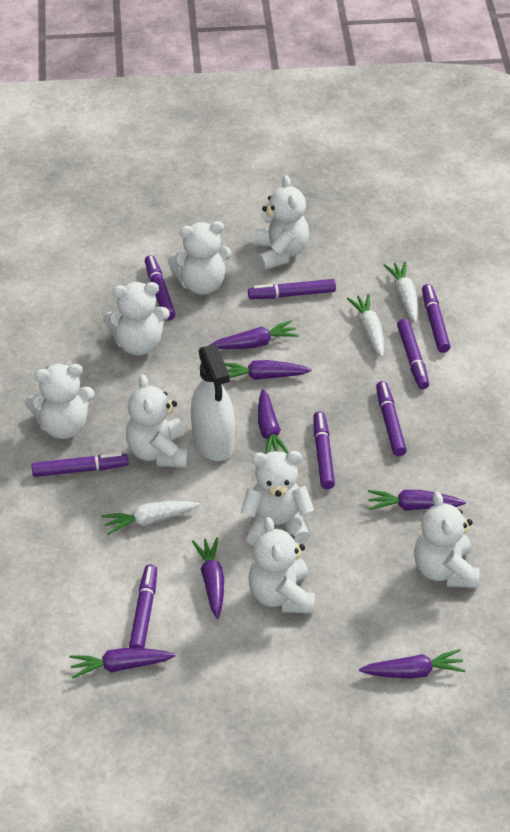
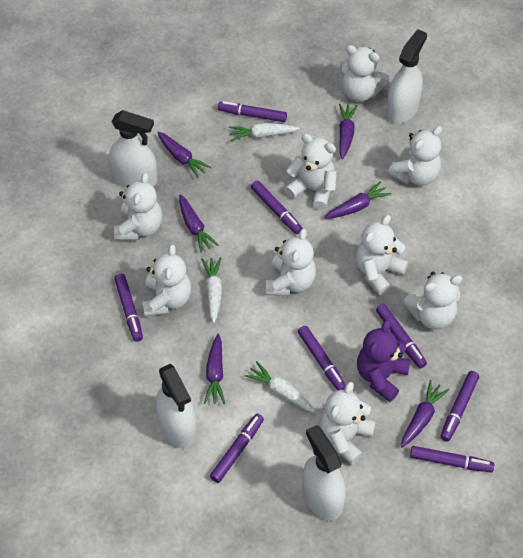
purple carrot: [69,648,175,679] [192,537,224,619] [210,320,299,349] [225,360,311,380] [258,389,289,454] [359,649,466,679] [368,490,466,511] = 7 -> [157,132,211,178] [179,194,219,253] [204,334,225,404] [324,181,391,219] [339,104,357,159] [401,380,449,448] = 6
purple teddy bear: none = 0 -> [357,320,410,402] = 1
white spray bottle: [191,344,235,461] = 1 -> [109,110,158,188] [156,364,197,448] [302,425,346,520] [386,29,427,124] = 4
white teddy bear: [25,364,95,439] [103,282,170,355] [126,374,188,468] [167,221,231,295] [241,451,314,546] [248,517,315,613] [253,175,309,270] [414,492,480,588] = 8 -> [114,173,162,240] [142,245,191,317] [266,229,316,296] [284,134,337,210] [320,382,376,465] [341,45,389,102] [356,215,409,296] [388,126,442,186] [403,272,463,330] = 9

